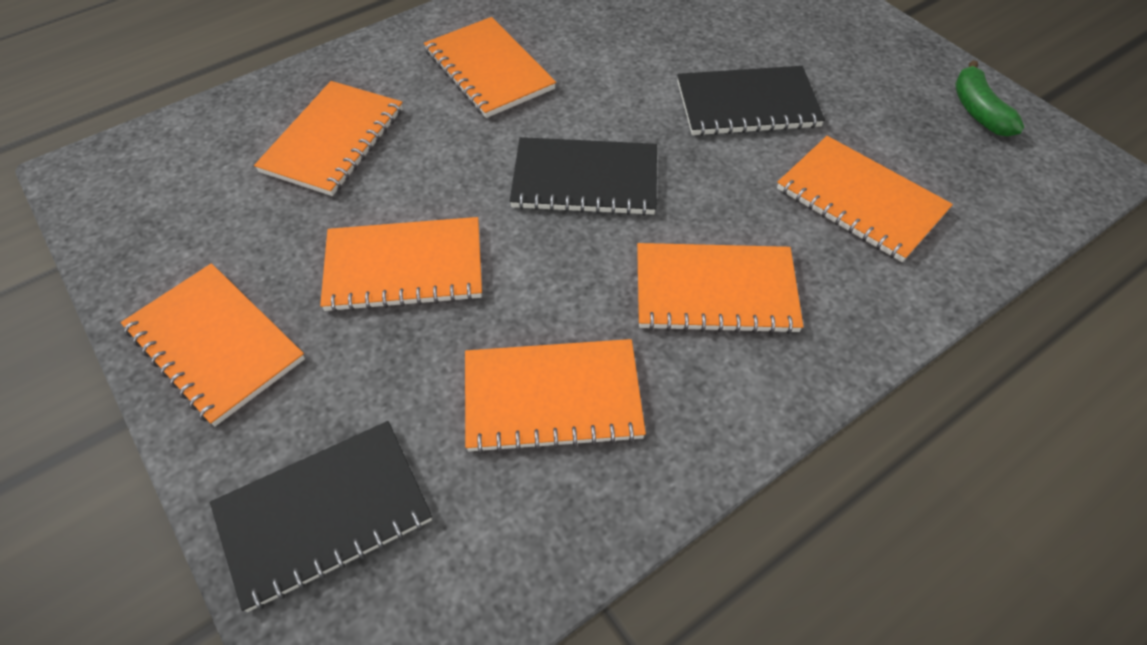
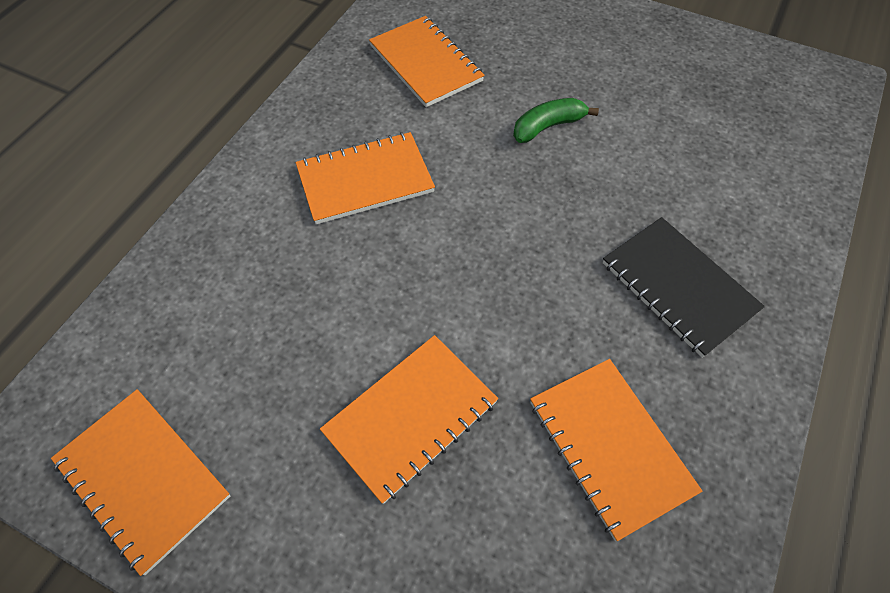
black notebook: [210,421,432,612] [510,137,657,216] [677,66,825,136] = 3 -> [603,217,765,358] = 1
orange notebook: [121,263,305,426] [254,81,403,196] [320,217,482,312] [424,17,556,118] [465,339,646,454] [637,243,804,334] [777,136,953,262] = 7 -> [51,389,230,576] [296,132,435,224] [320,335,498,504] [369,16,485,107] [530,359,702,541] = 5

